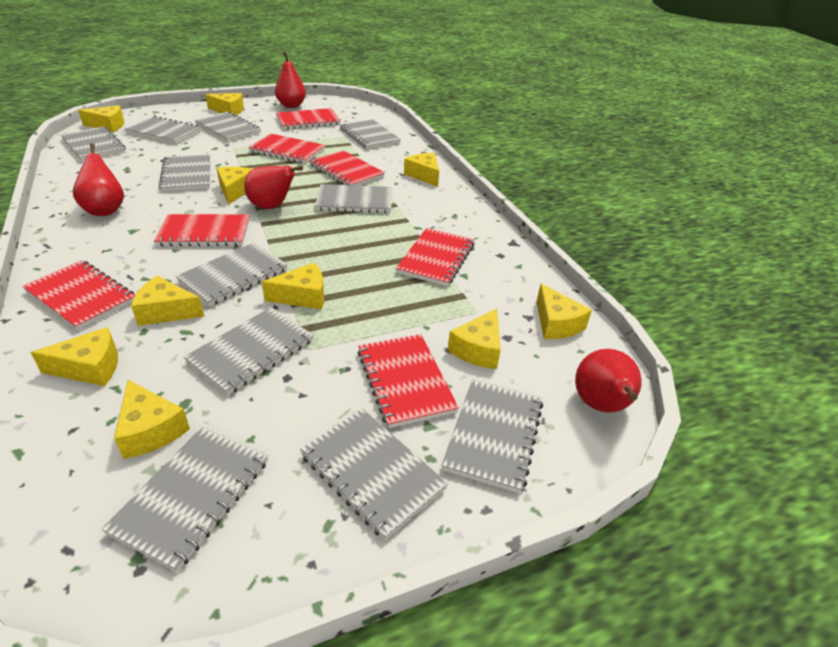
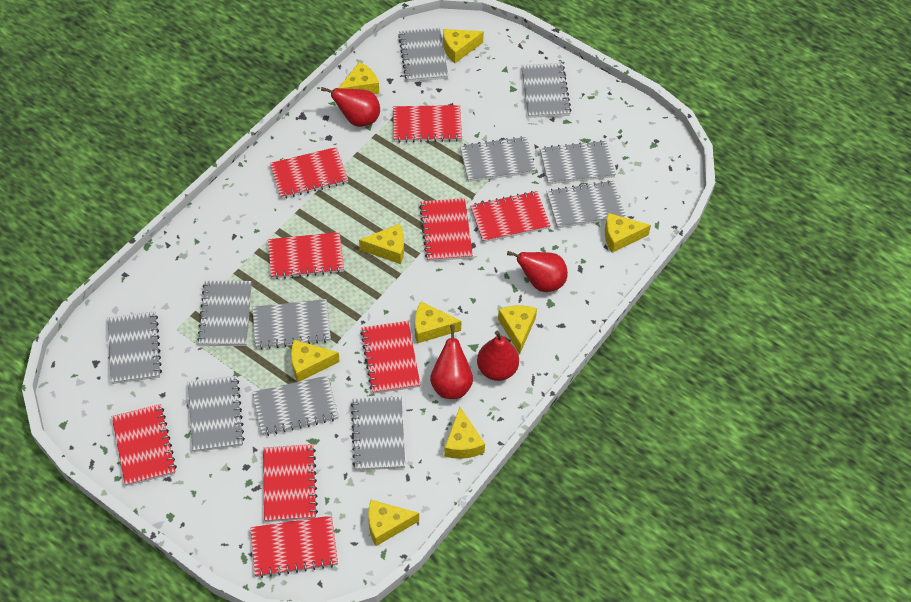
red notebook: [22,260,135,330] [154,214,250,246] [248,133,325,164] [276,108,341,129] [310,150,385,186] [357,334,459,428] [396,228,474,286] = 7 -> [112,404,177,486] [250,516,338,578] [263,444,318,522] [268,232,344,280] [270,147,348,199] [360,321,421,394] [393,105,462,143] [419,198,473,261] [470,191,551,243] = 9
yellow cheese: [30,327,118,386] [78,105,124,132] [114,380,190,459] [131,276,205,326] [205,93,244,115] [217,167,253,204] [262,263,324,310] [404,153,439,187] [448,308,501,369] [536,284,592,339] = 10 -> [291,340,340,382] [339,62,379,94] [359,224,404,264] [368,500,419,546] [415,302,462,343] [443,29,484,63] [444,407,485,459] [498,305,537,354] [605,213,651,253] = 9

